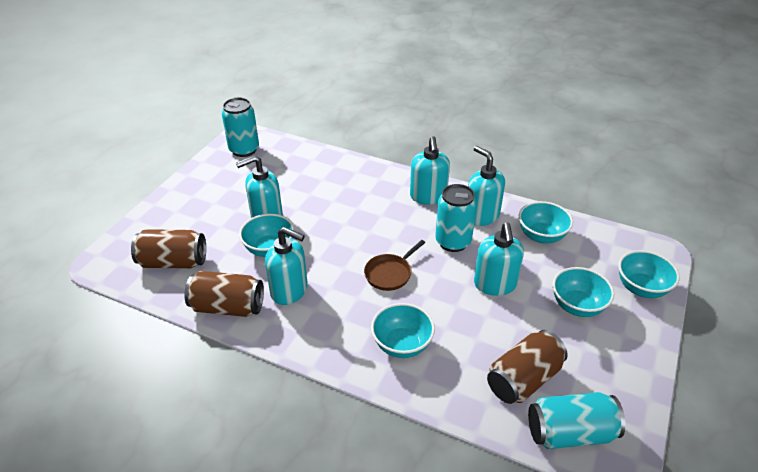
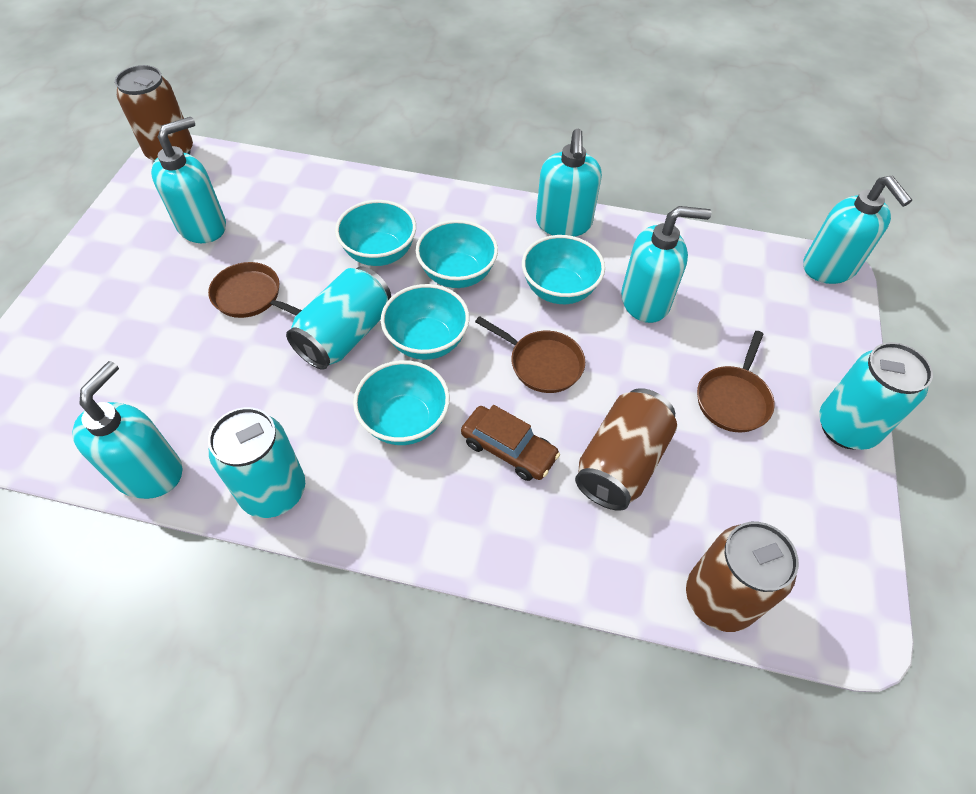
brown car: none = 0 -> [461,405,560,481] = 1
brown pan: [364,240,426,291] = 1 -> [208,262,302,318] [475,316,585,393] [697,331,775,432] = 3

